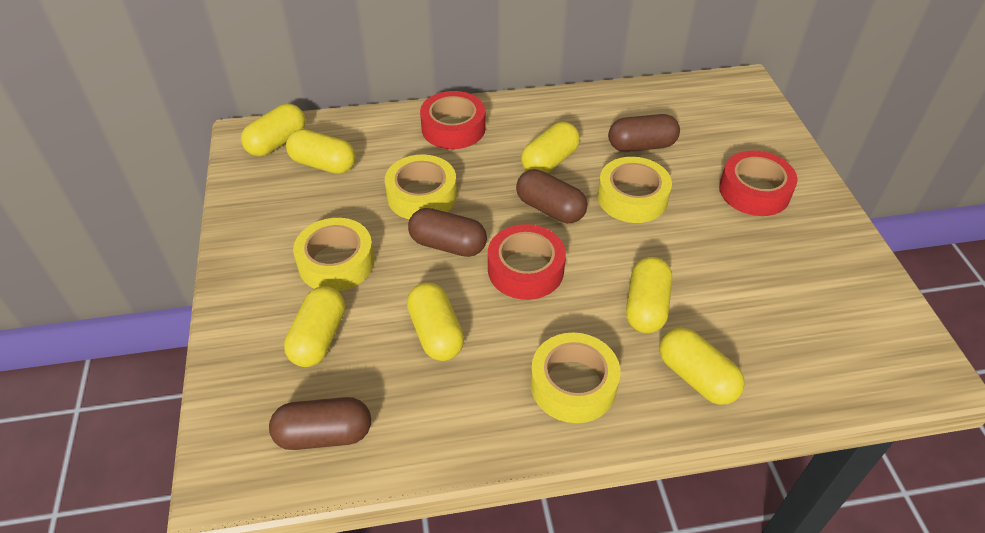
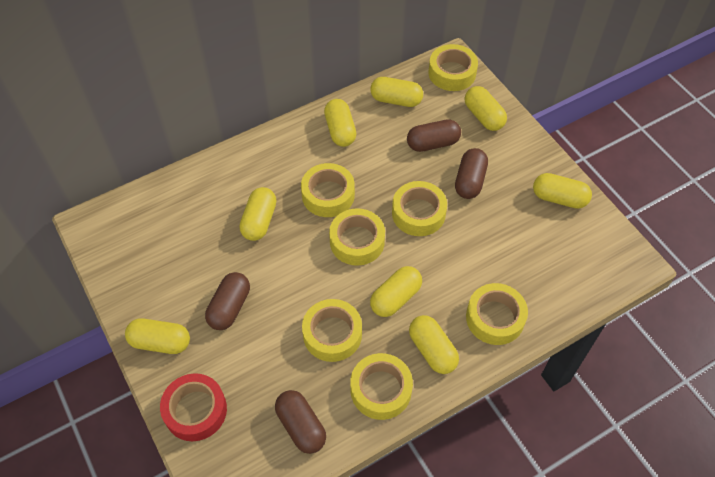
red tape: [420,91,486,149] [488,224,566,300] [719,150,798,216] = 3 -> [160,373,227,441] = 1
yellow capsule: [241,104,306,156] [284,286,345,367] [286,129,356,174] [407,283,464,361] [521,122,580,173] [626,257,672,333] [659,327,745,405] = 7 -> [125,319,190,354] [239,187,276,241] [324,99,357,147] [370,77,423,107] [370,266,422,317] [409,315,459,374] [465,86,507,131] [533,173,592,209] = 8
yellow tape: [293,218,375,291] [385,154,457,219] [530,332,620,423] [597,157,672,223] = 4 -> [301,163,355,217] [302,299,362,362] [329,208,385,266] [350,353,413,420] [392,181,447,236] [428,44,478,91] [466,283,528,345] = 7

